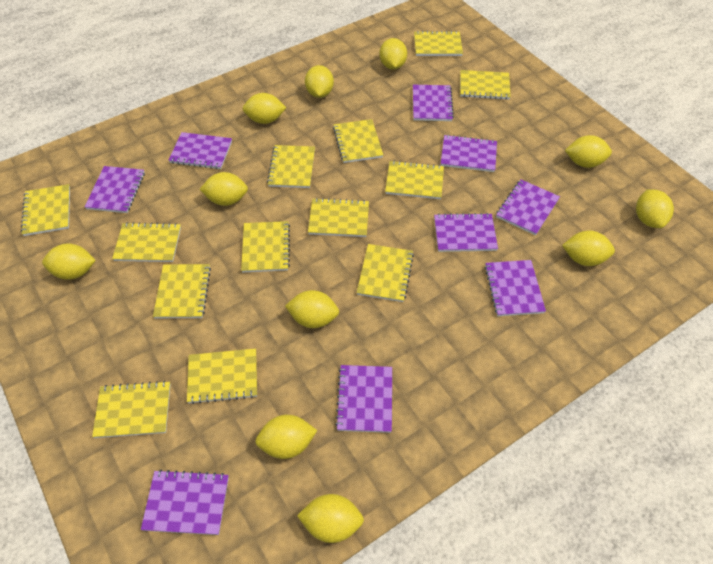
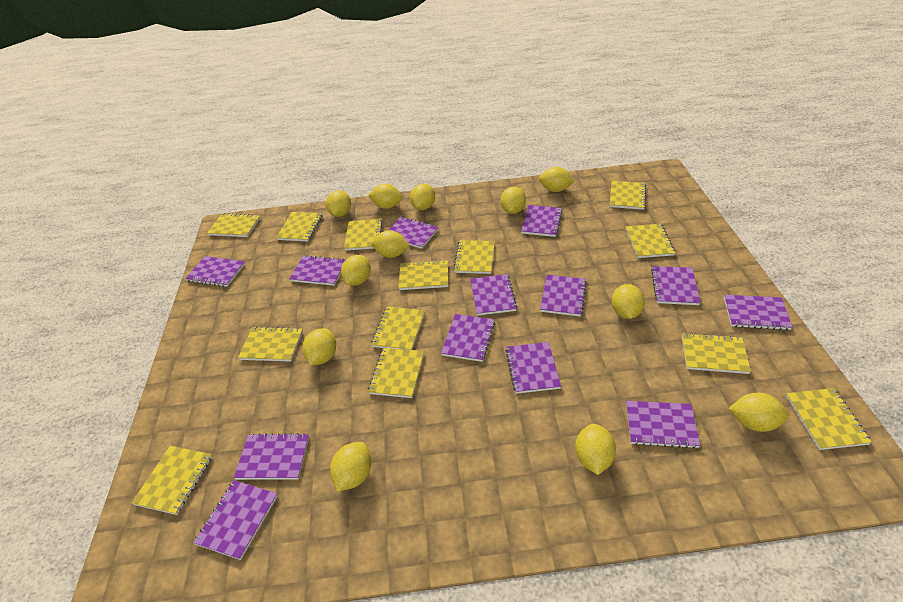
purple notebook: [85,166,145,213] [141,470,229,535] [168,132,232,169] [335,365,392,433] [413,85,454,121] [434,213,498,252] [441,135,497,172] [485,260,546,316] [496,180,560,235] = 9 -> [185,256,245,287] [193,480,278,560] [234,433,309,480] [289,255,346,285] [389,217,438,249] [441,314,495,362] [470,274,517,316] [506,342,561,394] [521,205,562,237] [540,275,587,316] [626,401,700,449] [651,266,700,305] [724,295,792,330] = 13
yellow lemon: [42,243,96,280] [199,172,248,206] [243,93,286,124] [255,415,317,459] [285,290,339,328] [297,494,364,543] [305,65,334,98] [379,38,407,70] [562,230,615,266] [565,135,612,168] [636,189,674,228] = 11 -> [302,329,336,365] [326,190,351,217] [330,442,371,492] [341,255,371,286] [368,184,402,209] [372,230,410,258] [410,184,435,210] [500,187,526,214] [539,167,575,192] [575,424,616,475] [612,284,645,319] [729,393,789,432] = 12

